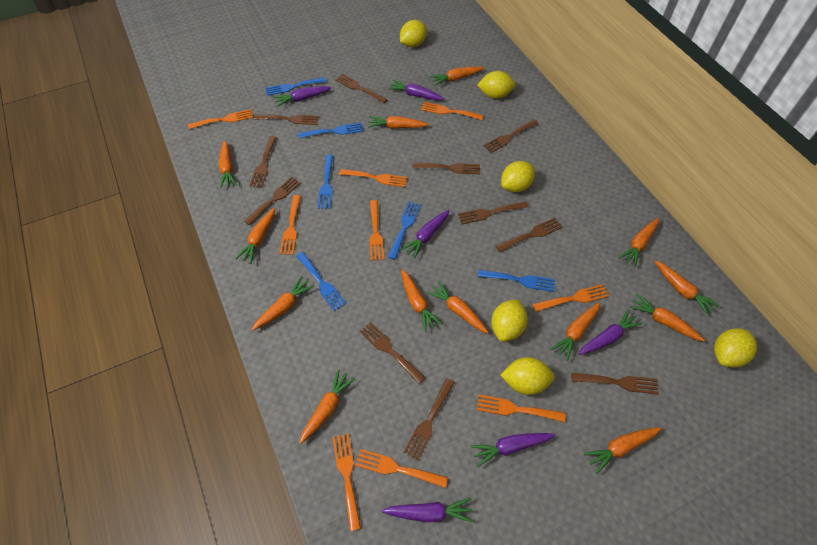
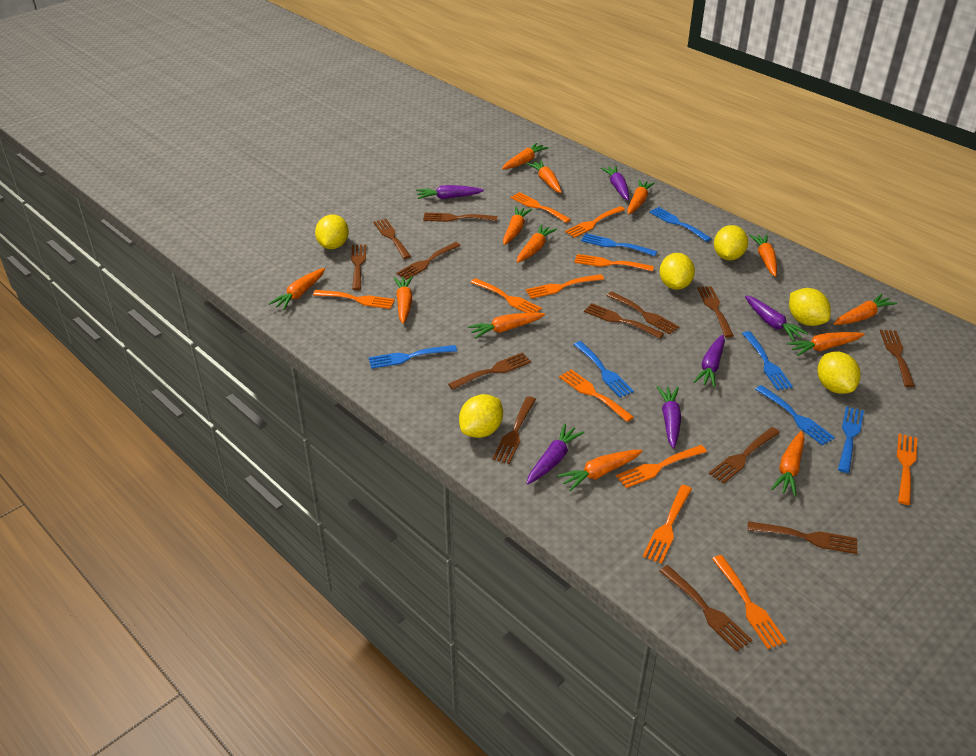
blue fork: [265,78,327,96] [296,252,346,311] [298,123,363,138] [317,155,333,209] [388,202,421,260] [478,270,555,292] = 6 -> [368,345,457,369] [573,341,634,398] [581,233,657,256] [649,207,712,242] [742,331,793,390] [755,385,835,446] [838,406,864,473] = 7
brown fork: [244,177,301,225] [249,136,277,188] [254,115,319,125] [335,74,387,104] [360,322,425,384] [403,378,455,461] [413,163,480,175] [458,201,528,224] [483,119,539,153] [495,218,562,252] [571,372,659,394] = 11 -> [351,244,366,290] [373,219,411,259] [396,242,461,280] [423,213,497,222] [448,352,531,390] [492,396,536,464] [584,303,664,338] [607,292,679,334] [660,565,752,652] [697,286,734,338] [709,427,780,484] [747,521,858,554] [880,330,915,387] = 13
orange fork: [188,109,253,129] [279,195,301,255] [332,433,361,531] [339,169,407,187] [355,449,448,488] [369,200,384,261] [421,102,484,120] [477,395,566,422] [532,284,609,312] = 9 -> [313,290,395,309] [471,278,542,313] [510,192,571,223] [526,274,604,299] [559,369,634,422] [565,206,625,238] [574,254,654,271] [616,445,707,488] [643,485,692,564] [712,555,787,649] [897,434,917,505] = 11

